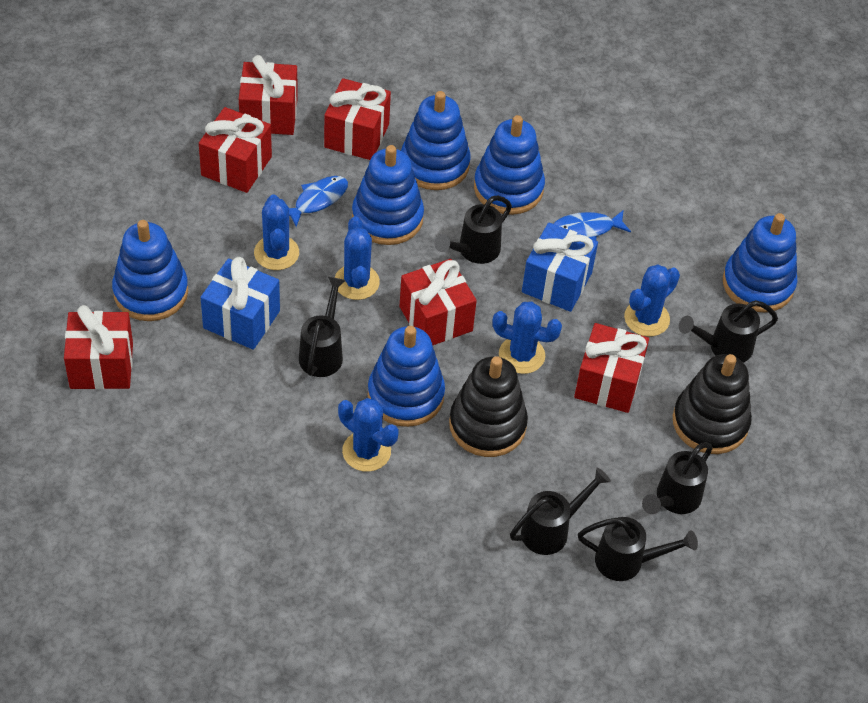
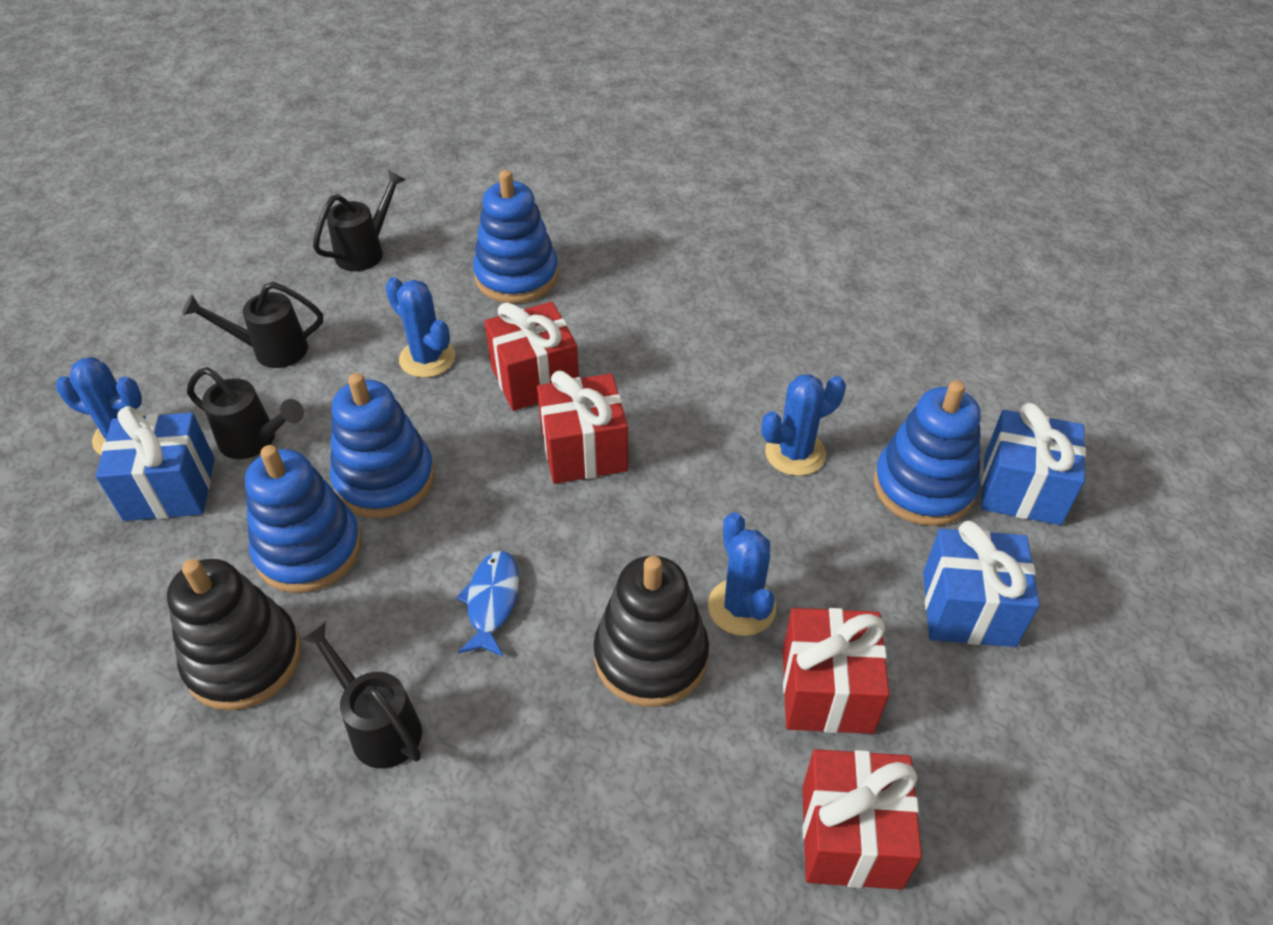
black watering can: [299,277,346,377] [434,196,512,264] [510,467,611,555] [578,517,698,581] [642,442,713,514] [679,300,778,363] = 6 -> [182,282,323,368] [187,367,304,459] [300,621,422,769] [313,170,406,271] = 4
blue cactus: [254,194,299,270] [334,216,380,300] [338,398,399,472] [492,302,562,374] [624,264,680,337] = 5 -> [56,357,146,455] [385,277,455,378] [708,512,776,636] [761,374,846,476] = 4
blue fish: [289,176,348,227] [554,210,631,240] = 2 -> [456,551,519,656] = 1
blue gift: [201,257,280,350] [522,222,598,312] = 2 -> [96,406,215,521] [923,521,1040,647] [981,403,1086,525] = 3
blue stacking toy: [112,220,188,321] [352,145,424,245] [368,326,445,427] [401,91,470,190] [474,115,545,215] [723,213,797,312] = 6 -> [245,445,362,593] [330,373,435,518] [473,170,558,303] [874,380,981,526] = 4
red gift: [64,305,133,390] [199,107,272,193] [239,55,298,135] [324,78,391,160] [400,259,477,346] [574,323,649,413] = 6 -> [484,302,579,411] [537,371,628,484] [783,608,889,734] [802,749,922,889] = 4

